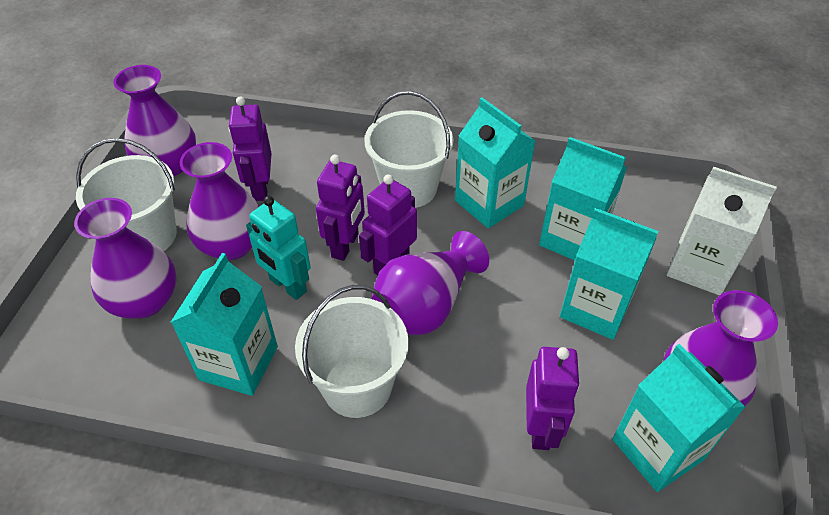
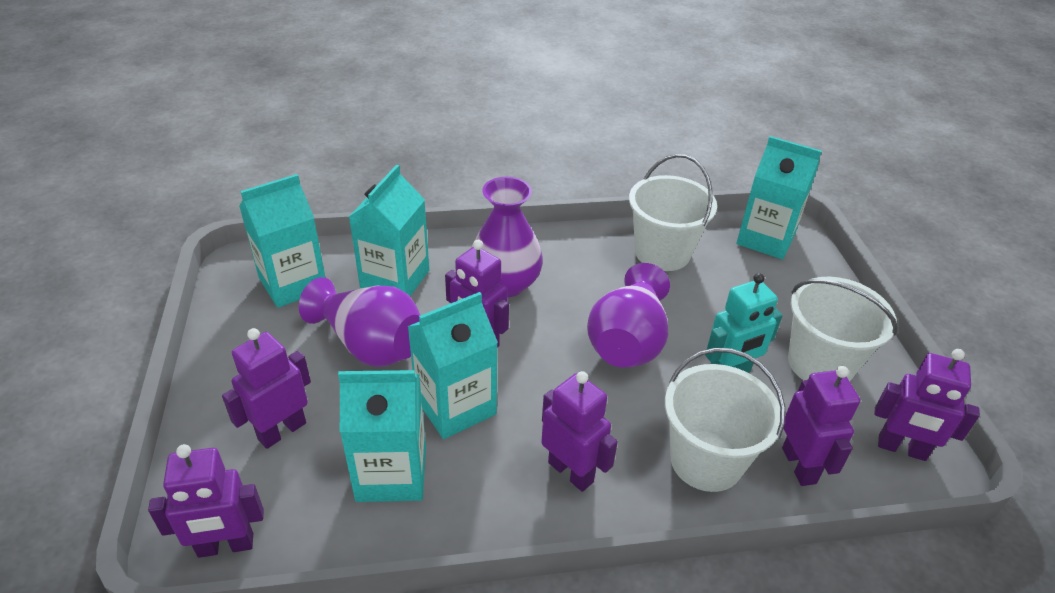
purple robot: [229,97,271,201] [316,155,365,261] [359,174,417,276] [526,347,580,450] = 4 -> [148,444,264,558] [222,328,311,449] [445,240,509,348] [541,371,618,492] [782,366,860,486] [874,349,980,461] = 6
purple vase: [74,198,177,319] [114,65,196,176] [180,142,259,260] [371,231,489,335] [663,290,778,406] = 5 -> [299,277,420,367] [471,177,543,298] [587,263,670,367] = 3
white carton: [667,167,777,296] = 1 -> none = 0

